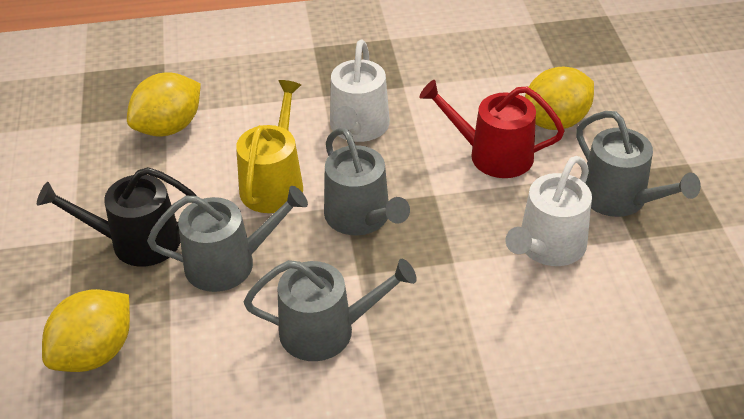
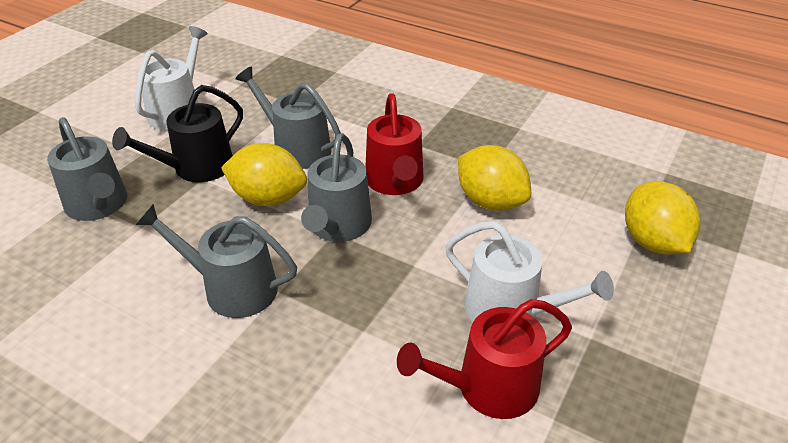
red watering can: [420,80,565,178] = 1 -> [365,93,424,195] [397,299,572,419] = 2
yellow watering can: [236,80,303,213] = 1 -> none = 0

